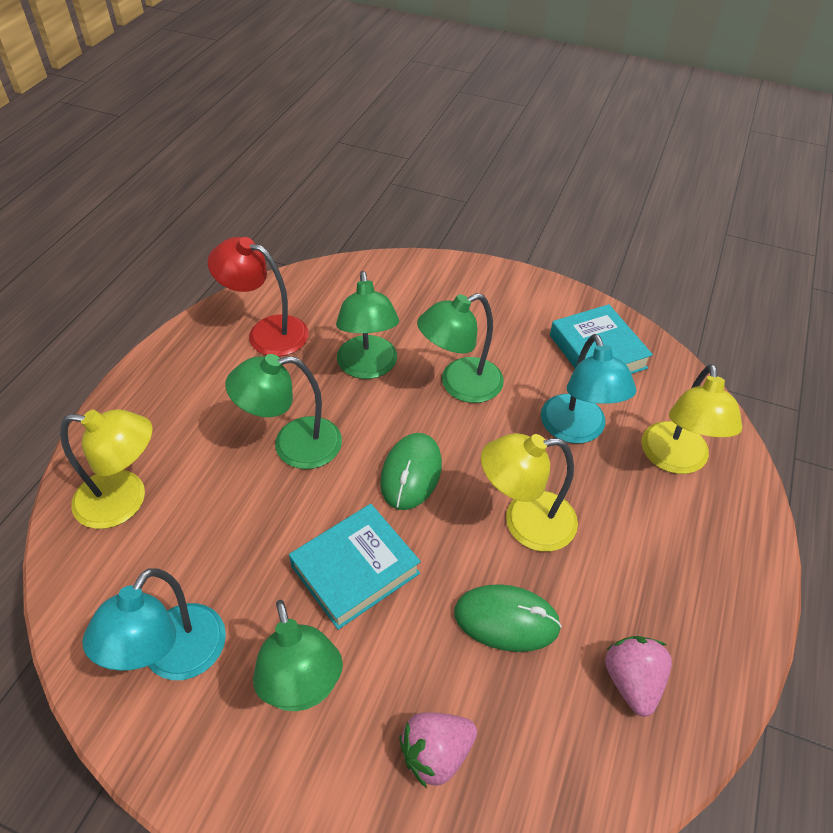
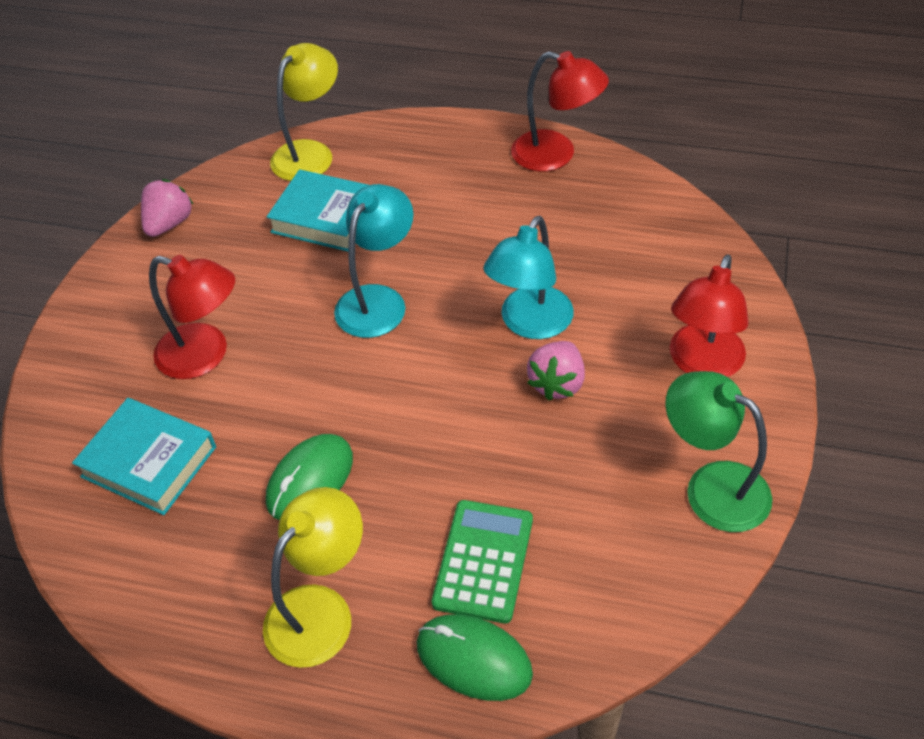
green calculator: none = 0 -> [432,500,533,623] = 1
green lamp: [225,354,342,469] [253,600,343,711] [336,271,399,379] [417,293,504,403] = 4 -> [665,371,773,532] = 1
red lamp: [208,237,309,356] = 1 -> [149,255,235,379] [511,51,609,172] [670,255,748,377] = 3
yellow lamp: [60,409,153,529] [481,433,578,552] [641,364,742,474] = 3 -> [263,487,363,668] [270,43,338,181] = 2

